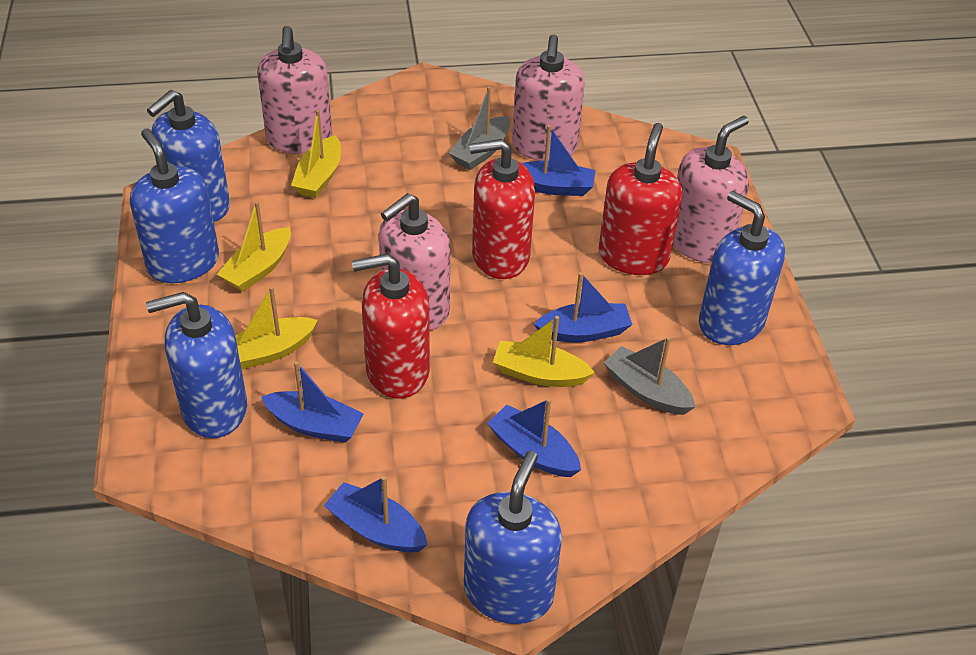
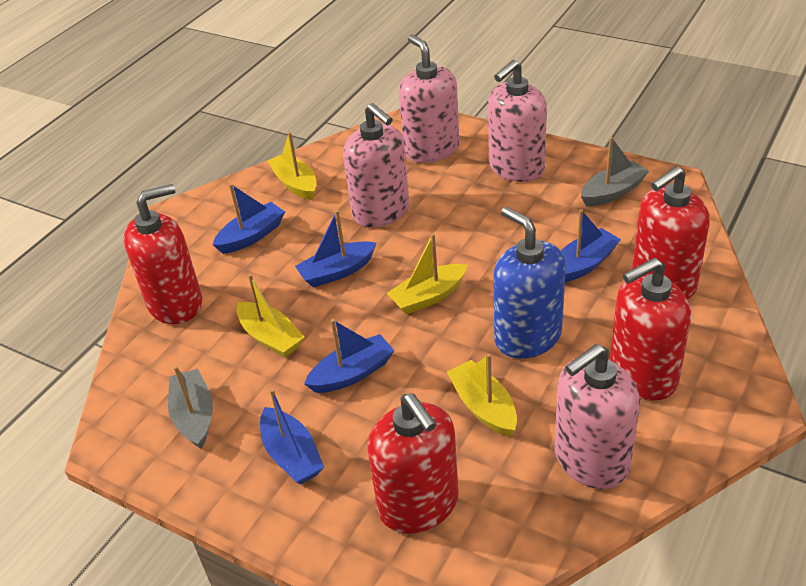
blue soap dispenser: [130,129,219,283] [146,292,247,438] [147,90,230,222] [464,451,562,624] [699,191,785,345] = 5 -> [493,207,566,359] = 1
red soap dispenser: [352,254,430,398] [469,139,535,279] [598,123,682,275] = 3 -> [124,184,202,324] [367,393,459,534] [610,258,691,401] [632,166,710,299] = 4

